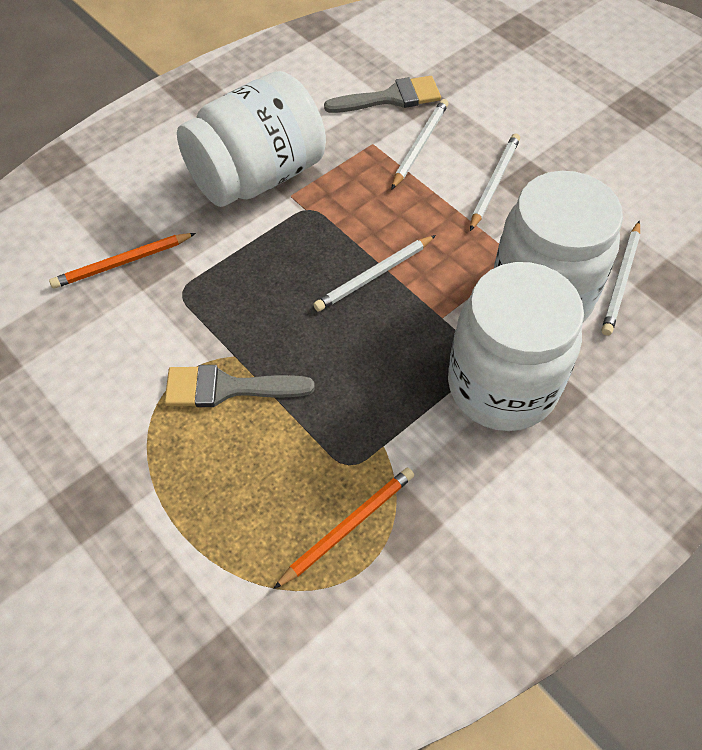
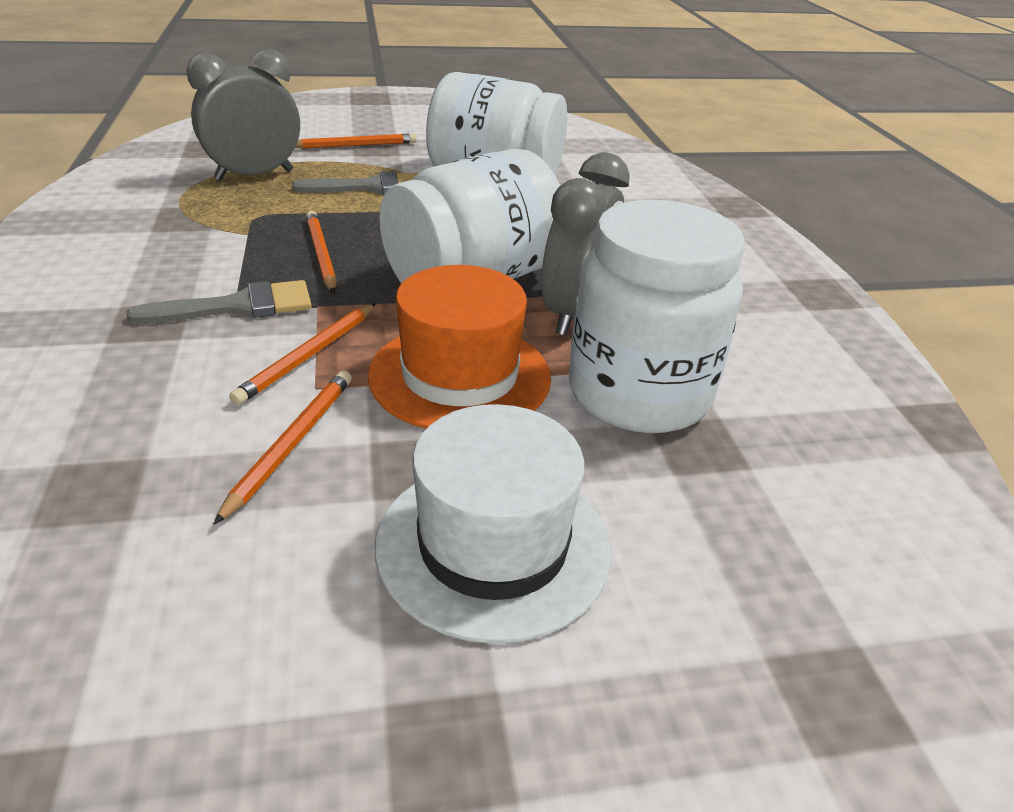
grey clock: none = 0 -> [187,49,300,181] [542,152,630,336] = 2
orange hat: none = 0 -> [368,265,551,429] = 1
orange pencil: [49,233,196,289] [273,467,414,589] = 2 -> [213,371,352,525] [229,303,376,405] [295,134,417,149] [306,211,337,293] = 4
white hat: none = 0 -> [375,404,611,644] = 1
white pencil: [313,235,436,312] [391,99,448,190] [470,133,520,231] [602,221,641,336] = 4 -> none = 0

